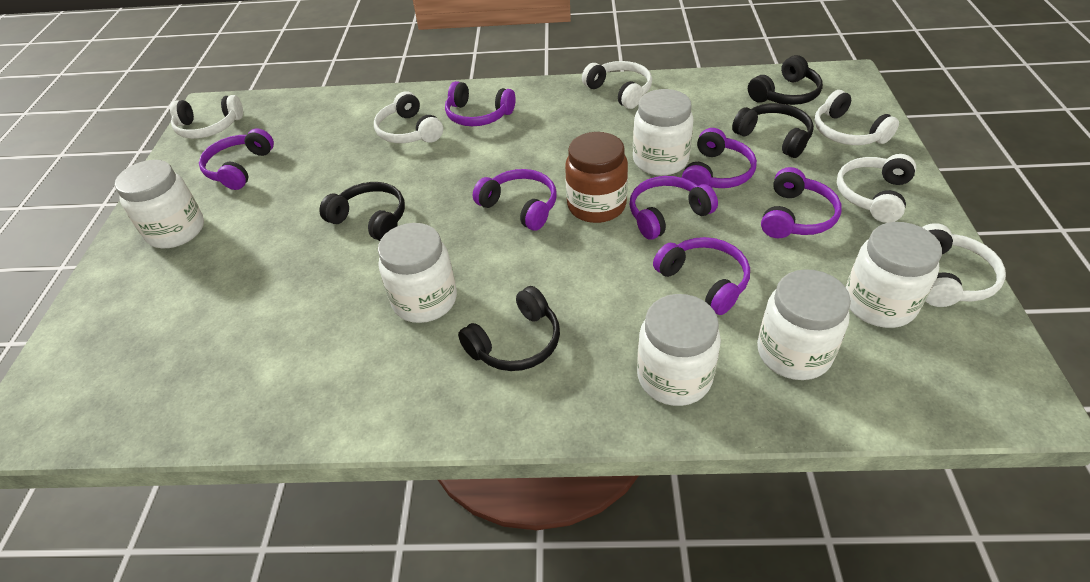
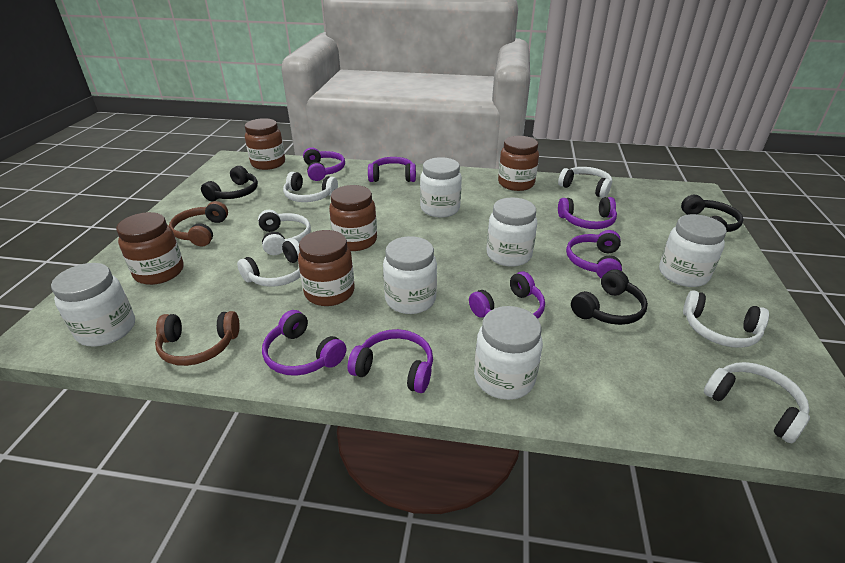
black headphones: [319,182,405,241] [458,286,560,371] [732,103,814,158] [748,55,823,105] = 4 -> [201,166,258,201] [571,269,648,325] [681,195,744,232] = 3
brown headphones: none = 0 -> [155,311,240,366] [169,201,228,247] = 2
brown jar: [565,132,628,223] = 1 -> [116,212,183,285] [245,118,285,170] [298,230,355,306] [329,185,377,251] [498,136,539,191] = 5

